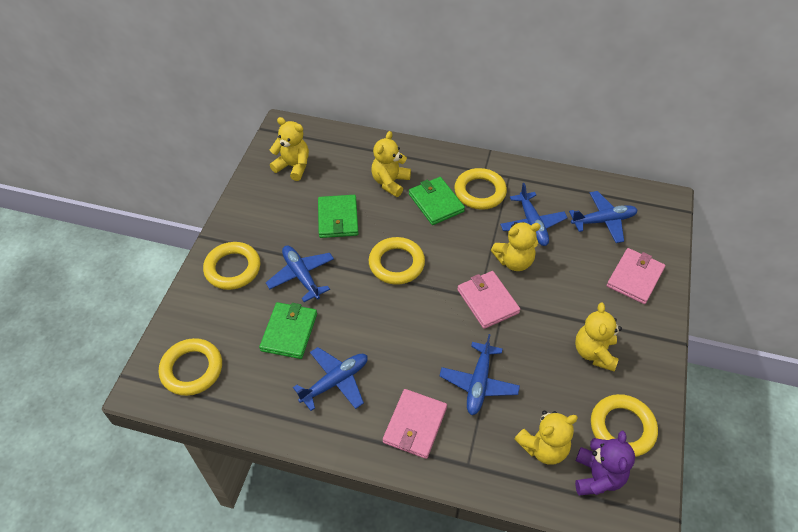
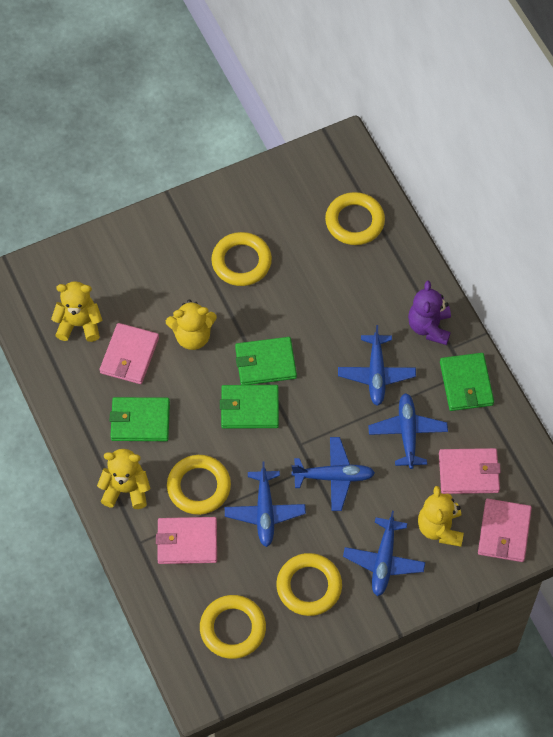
green wallet: [259,302,317,359] [318,195,359,238] [409,177,465,225] = 3 -> [110,397,170,441] [220,385,279,429] [235,337,297,385] [440,353,494,411] = 4
pink wallet: [383,389,447,459] [457,271,520,329] [607,248,665,304] = 3 -> [100,323,159,384] [156,517,217,564] [439,448,501,494] [478,499,532,562] = 4
yellow teddy bear: [270,117,309,181] [371,131,411,197] [491,222,541,271] [515,411,578,465] [575,302,622,371] = 5 -> [51,281,102,342] [97,449,150,509] [166,300,217,350] [418,486,464,547] = 4

